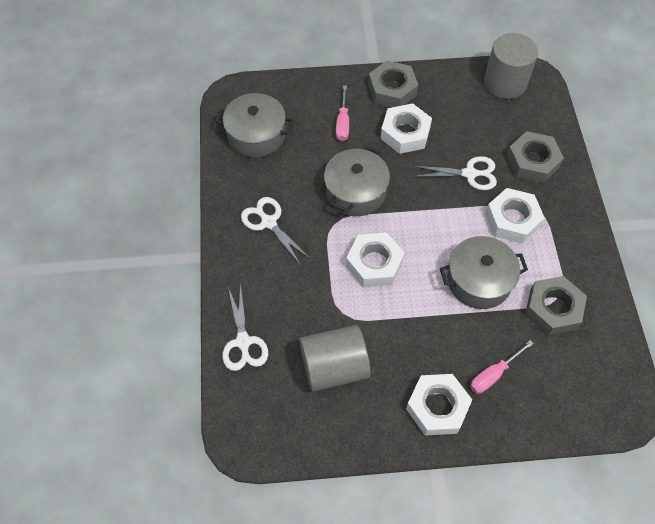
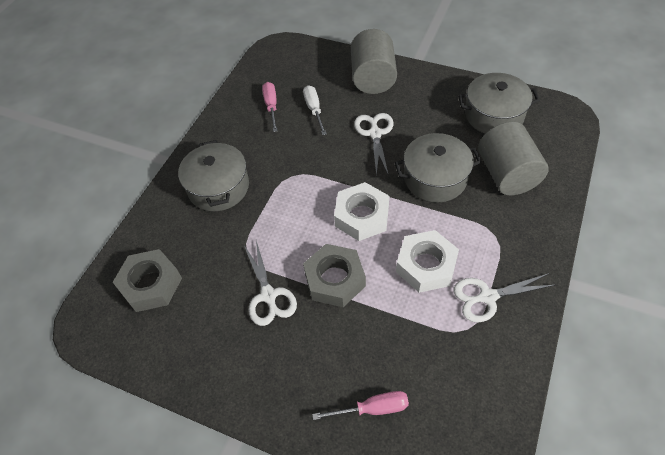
grey nut: [368,61,418,107] [506,131,564,183] [525,276,587,335] = 3 -> [113,249,182,312] [303,244,366,307] = 2
white nut: [346,232,405,287] [380,103,432,154] [406,374,472,435] [485,188,545,243] = 4 -> [334,182,389,241] [396,230,459,293] = 2
white screwdriver: none = 0 -> [303,85,327,135] = 1

